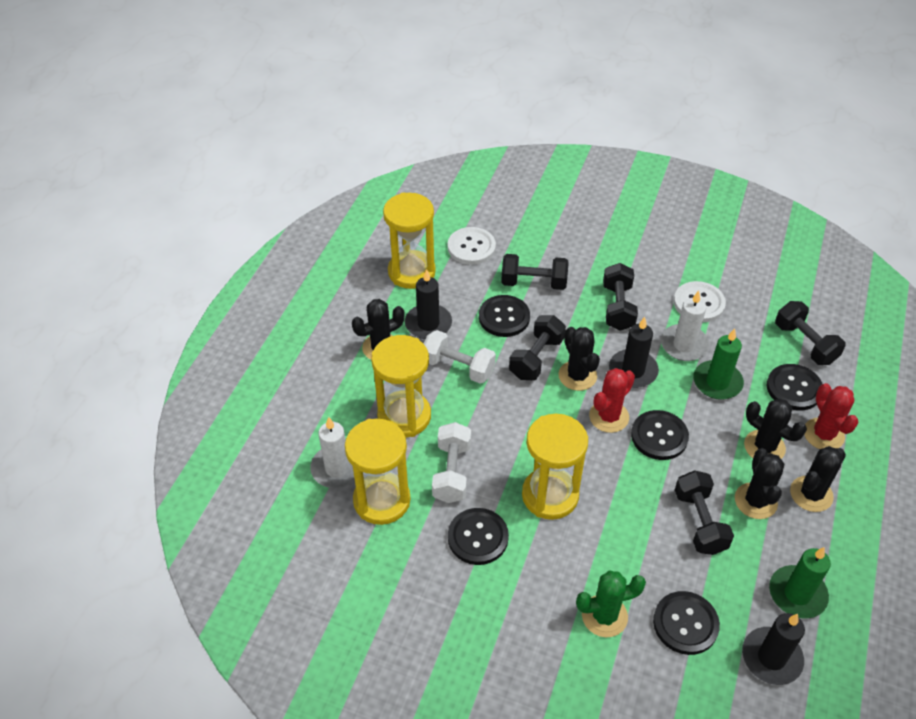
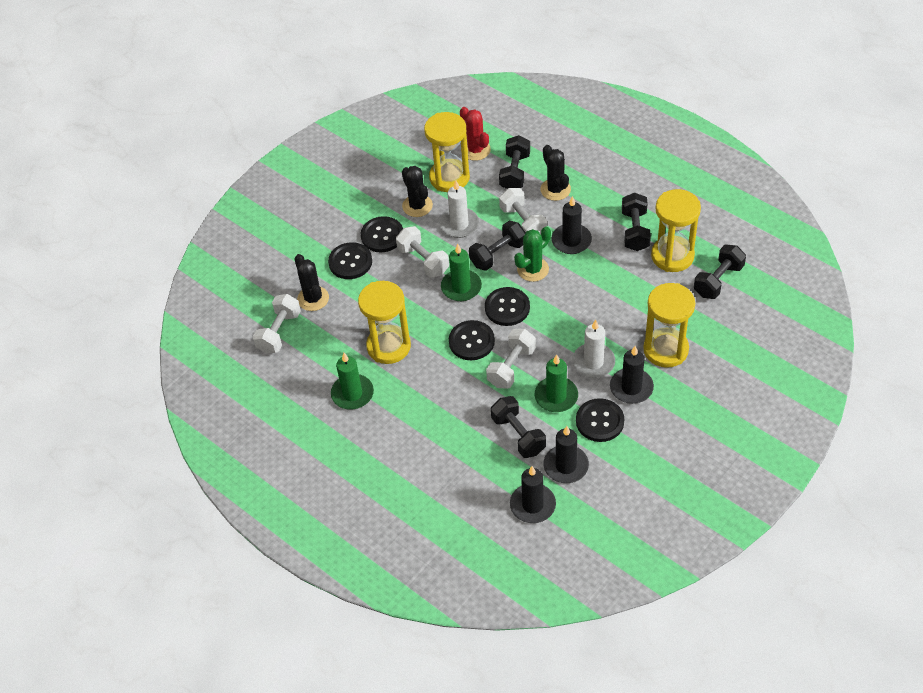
black cactus: [352,299,405,360] [558,327,600,391] [735,448,784,519] [744,398,807,459] [790,446,846,512] = 5 -> [294,254,329,311] [402,166,433,217] [540,145,571,201] = 3
black candle: [405,269,452,339] [609,317,659,388] [742,613,805,685] = 3 -> [510,466,556,523] [543,426,589,483] [552,196,592,254] [610,346,654,404] = 4
green candle: [693,329,744,400] [769,547,831,619] = 2 -> [331,353,374,410] [441,244,482,301] [535,354,578,412] = 3
red cactus: [589,368,635,433] [804,383,859,449] = 2 -> [460,107,491,161] = 1
white button: [448,227,496,265] [674,281,726,322] = 2 -> none = 0
white dumbbell: [424,330,496,384] [432,422,471,503] = 2 -> [253,294,301,354] [396,226,449,278] [486,329,536,389] [499,188,547,235] = 4

